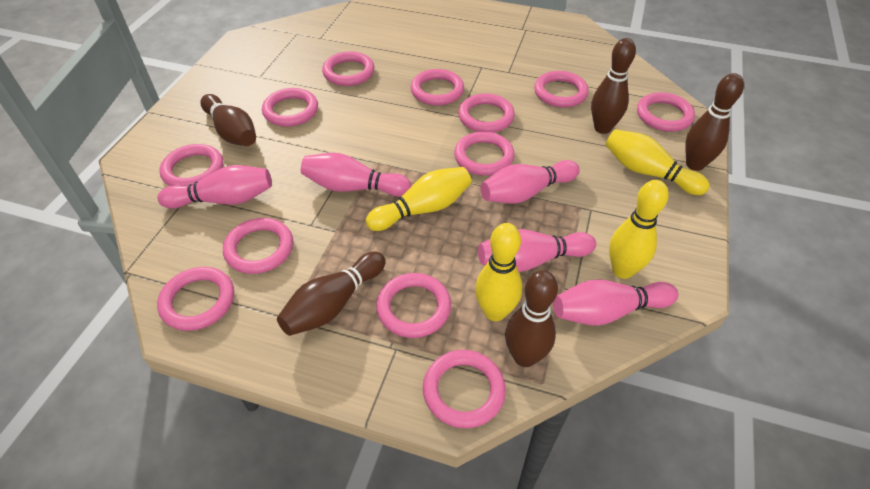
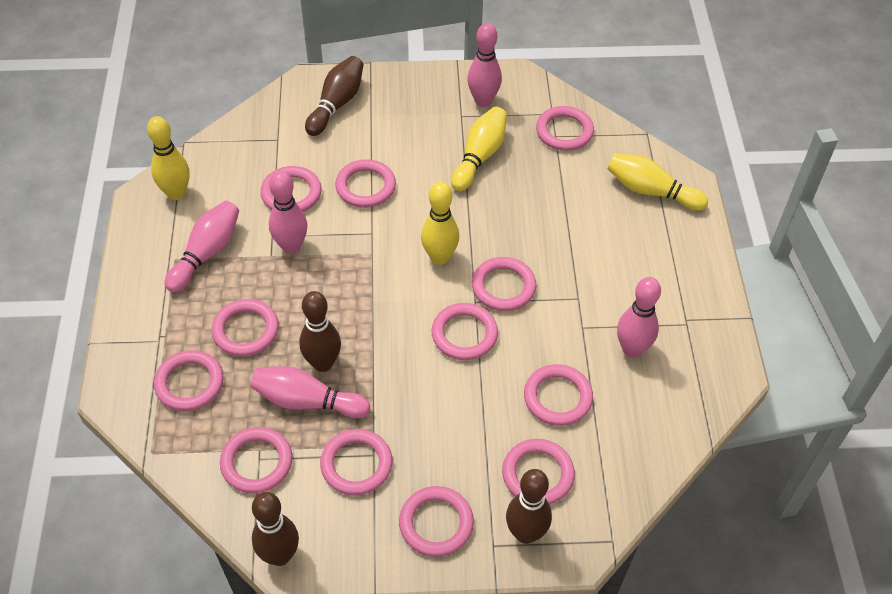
brown bowling pin: [200,94,256,146] [277,252,386,336] [505,270,558,367] [591,38,636,134] [685,73,744,171] = 5 -> [252,492,299,566] [300,291,341,372] [305,56,363,136] [506,469,552,544] = 4

